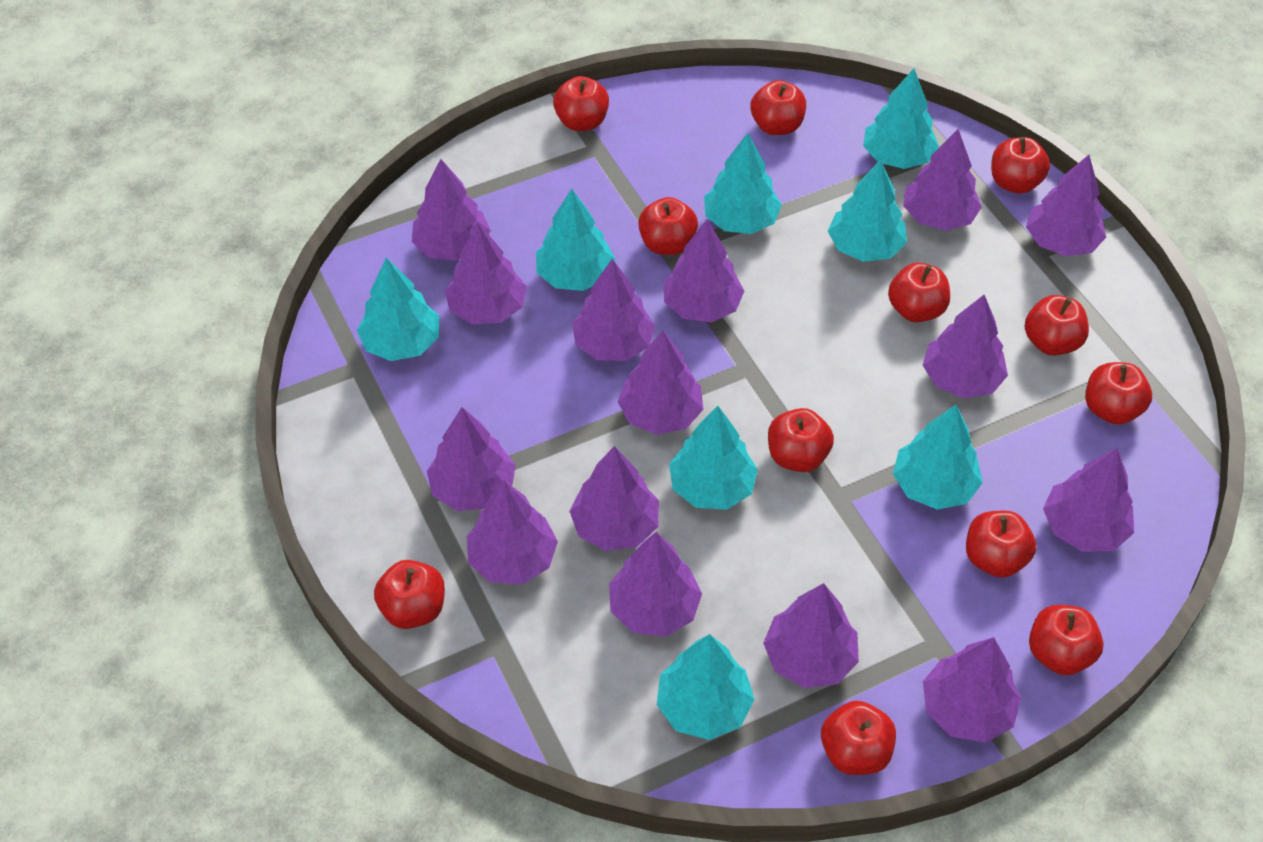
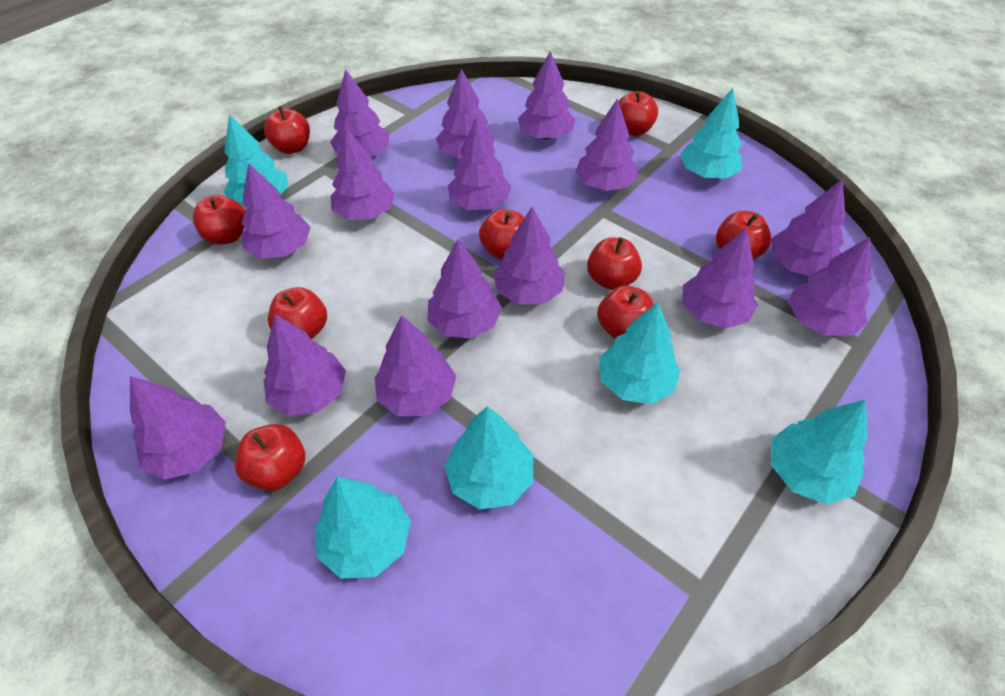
red apple: [374,560,445,629] [553,76,609,131] [638,197,698,255] [751,80,806,135] [768,408,834,472] [821,701,896,775] [888,263,950,322] [966,511,1036,578] [991,137,1050,194] [1025,295,1089,356] [1029,605,1104,675] [1085,362,1152,425] = 12 -> [193,195,246,245] [234,424,305,491] [264,106,310,154] [268,287,327,339] [479,209,525,260] [587,237,642,290] [597,285,654,339] [619,91,658,136] [716,211,771,259] = 9
turquoise tree: [357,257,439,361] [536,189,615,291] [657,634,755,740] [669,406,758,510] [704,133,782,234] [828,160,907,262] [863,69,939,169] [893,405,983,510] = 8 -> [223,114,288,206] [315,477,411,579] [445,406,533,509] [599,302,680,404] [680,88,742,178] [771,400,868,504] = 6

